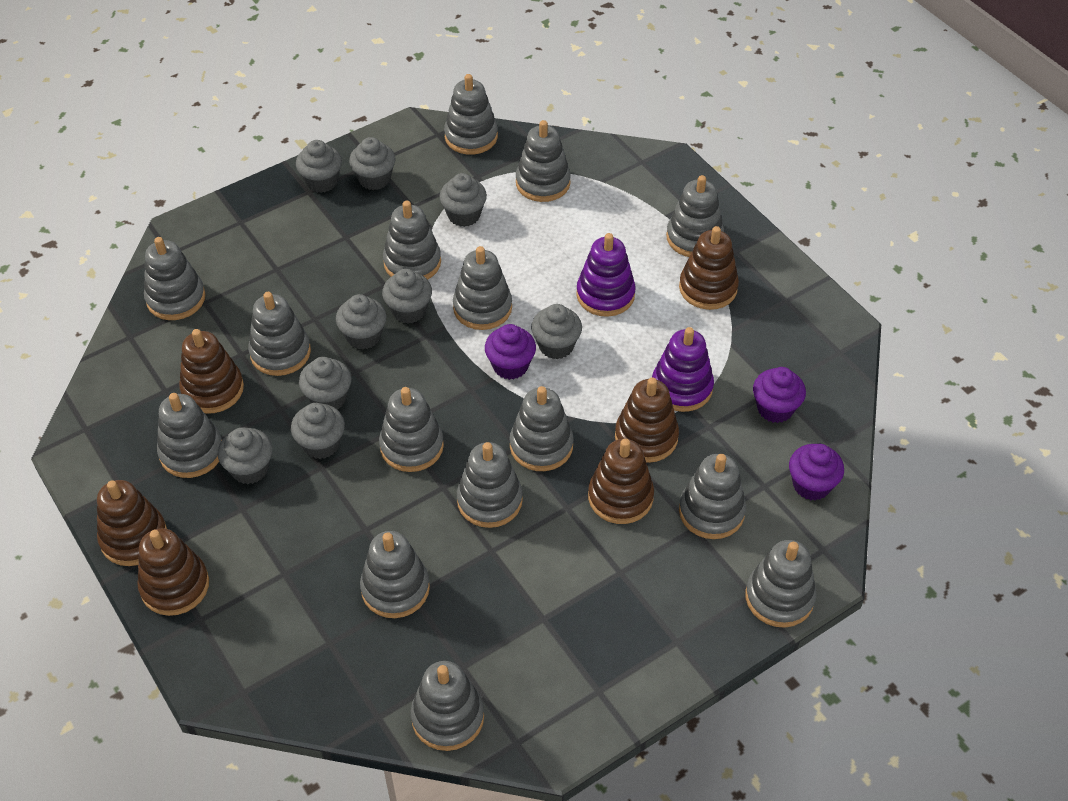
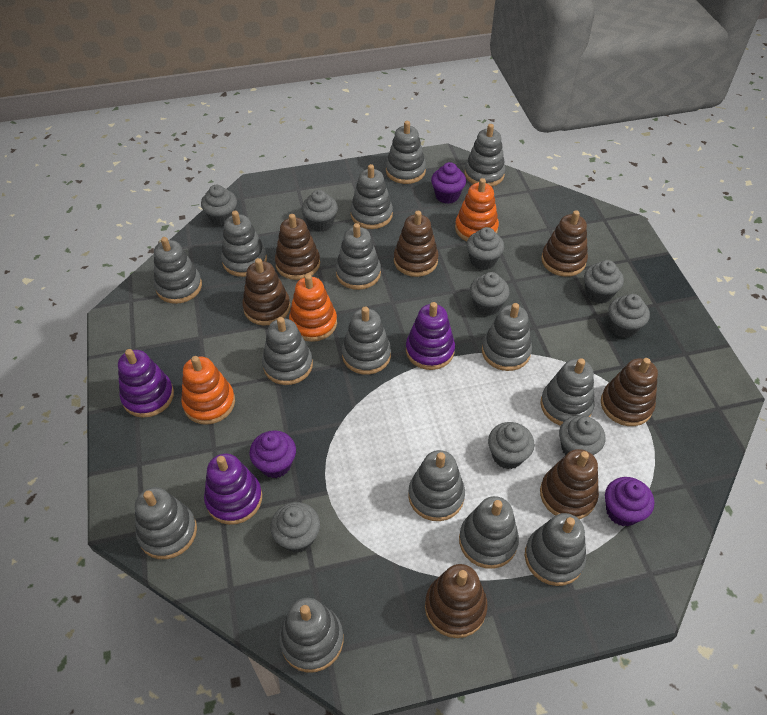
brown stacking toy: [97,480,167,566] [137,528,209,616] [179,329,244,413] [588,439,654,524] [615,378,679,463] [679,226,739,310] = 6 -> [242,258,290,325] [275,214,320,280] [394,211,439,277] [425,564,488,638] [540,449,599,519] [541,210,588,277] [601,358,658,426] = 7
orange stacking toy: none = 0 -> [181,356,235,425] [289,274,337,342] [455,178,499,241] = 3
purple stacking toy: [576,233,636,317] [652,327,714,412] = 2 -> [118,349,174,418] [204,453,262,525] [406,302,455,370] = 3

